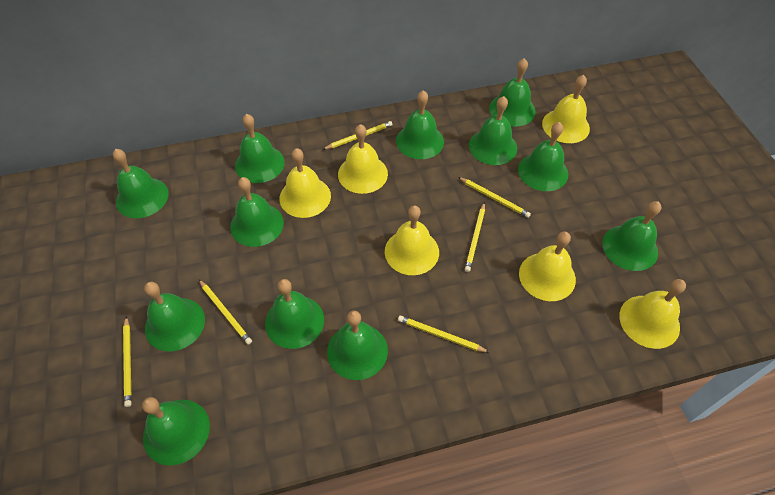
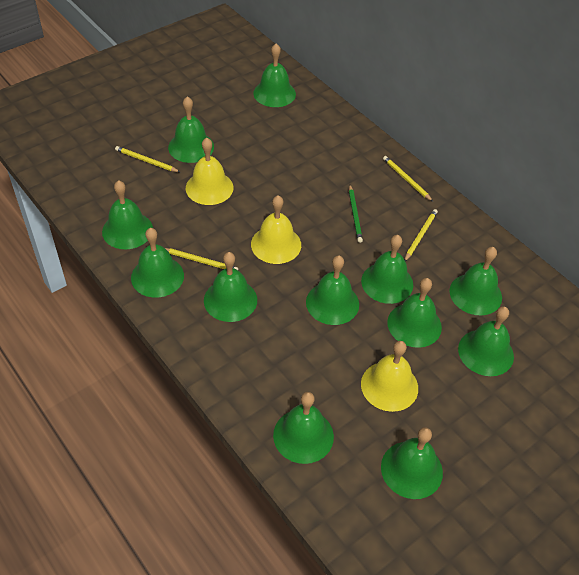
green pencil: none = 0 -> [349,185,363,243] = 1
yellow bell: [279,148,331,218] [338,124,388,194] [385,206,439,275] [519,231,576,301] [542,75,590,143] [620,279,686,349] = 6 -> [186,138,233,205] [251,195,301,264] [361,341,418,412] = 3
yellow pencil: [123,316,132,407] [199,280,252,345] [322,121,393,150] [398,316,490,353] [458,177,531,218] [465,202,485,272] = 6 -> [115,146,180,172] [165,248,238,270] [383,156,433,202] [404,209,438,261] = 4

